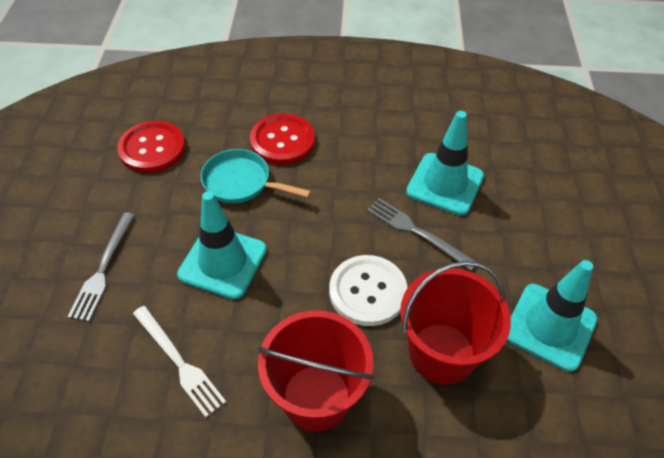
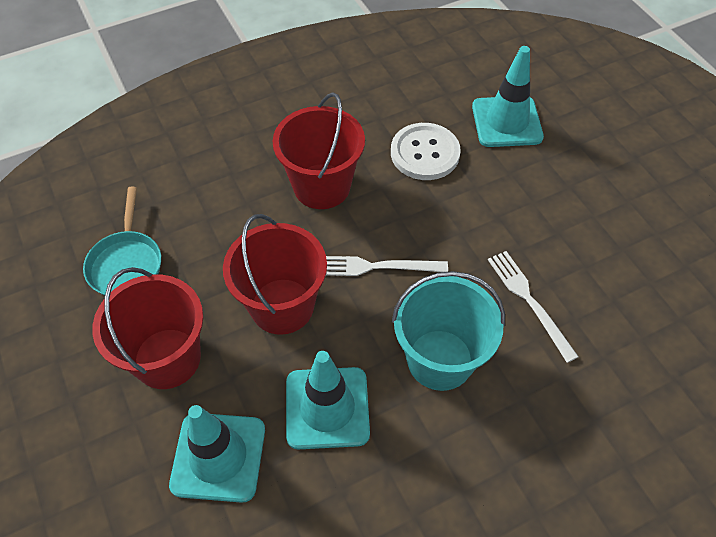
grey fork: [68,212,135,322] [367,198,476,271] = 2 -> none = 0
red bucket: [257,310,374,432] [400,261,511,384] = 2 -> [92,267,203,389] [223,214,327,335] [273,92,365,209] = 3
red button: [117,121,186,173] [250,114,315,165] = 2 -> none = 0
turquoise bucket: none = 0 -> [392,271,505,391] = 1
white fork: [133,306,226,417] = 1 -> [326,256,448,276] [488,251,579,363] = 2

